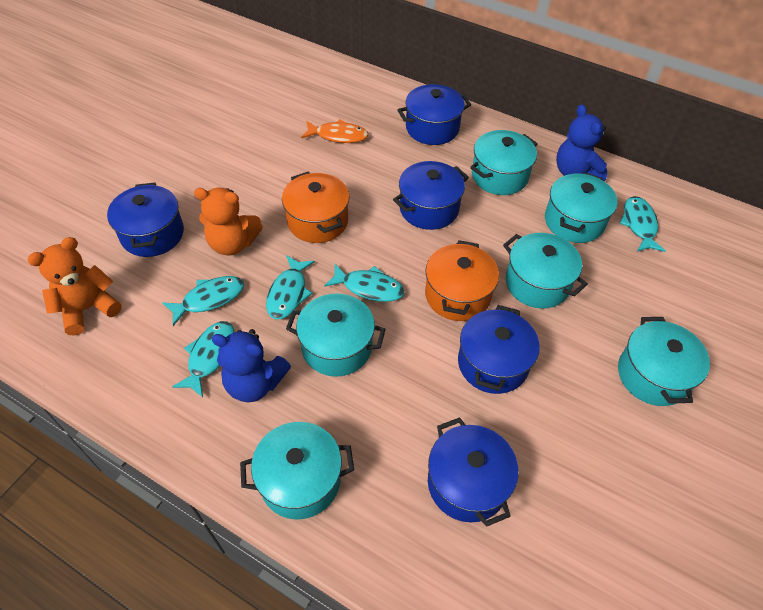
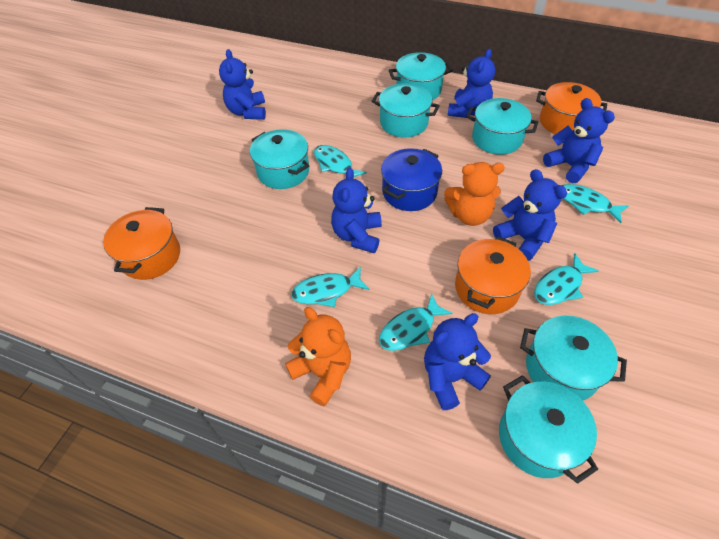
blue pot: [107,183,184,257] [393,161,469,230] [397,84,471,145] [428,417,518,527] [458,305,540,394] = 5 -> [381,148,442,211] = 1
blue teddy bear: [211,329,291,402] [556,104,607,181] = 2 -> [219,49,266,120] [331,168,382,253] [424,313,491,410] [448,49,495,118] [493,169,567,261] [543,98,615,183] = 6
orange fish: [301,119,368,143] = 1 -> none = 0
orange pot: [282,171,350,243] [425,240,499,321] = 2 -> [103,207,180,280] [455,236,531,314] [536,82,607,134] = 3

